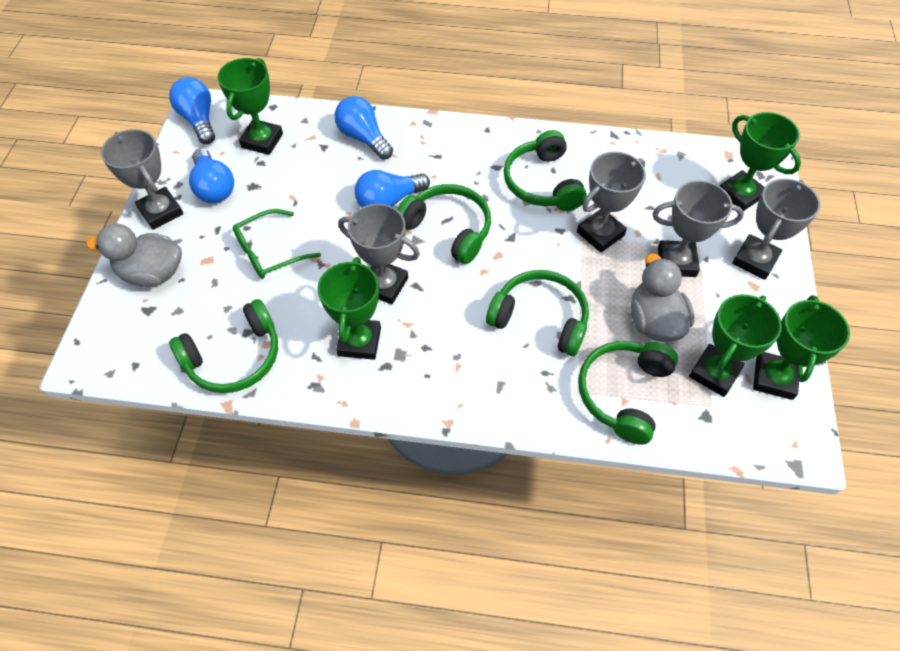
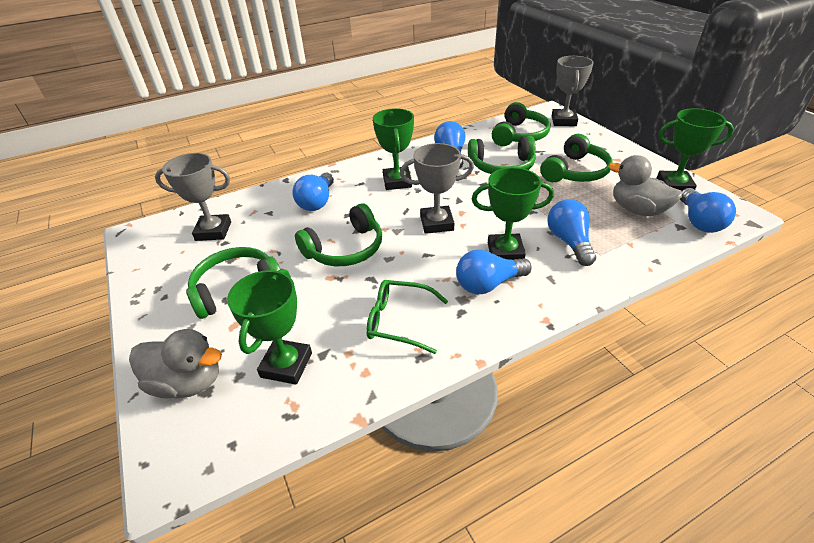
blue light bulb: [169,77,215,144] [189,148,234,203] [335,96,393,160] [355,170,430,208] = 4 -> [292,172,334,211] [434,121,465,169] [456,249,532,294] [548,199,596,266] [680,188,736,233] = 5
green trophy: [217,58,283,155] [317,257,381,360] [689,294,782,397] [720,112,801,211] [753,295,850,400] = 5 -> [227,269,312,385] [373,108,414,190] [472,167,554,260] [657,108,734,191] = 4
grey trophy: [101,129,183,230] [338,204,420,304] [577,151,646,252] [652,180,744,277] [732,178,820,280] = 5 -> [155,153,231,241] [400,143,474,234] [552,56,594,126] = 3

